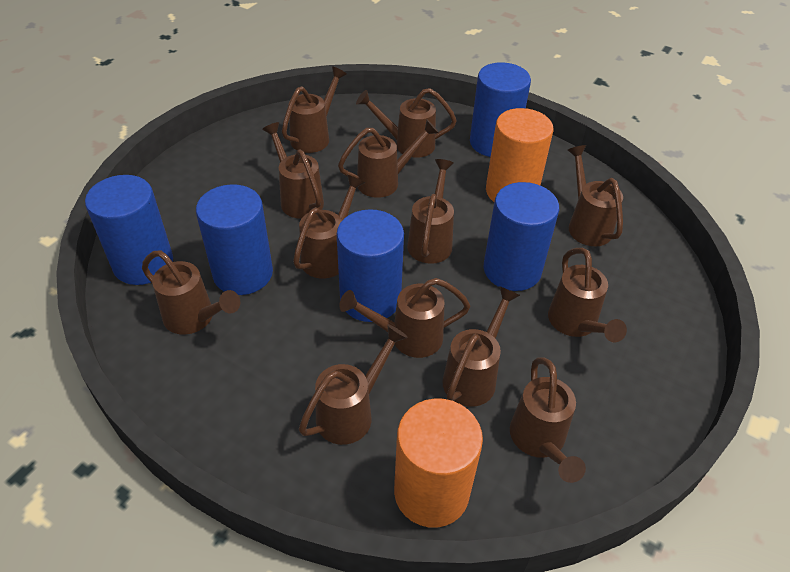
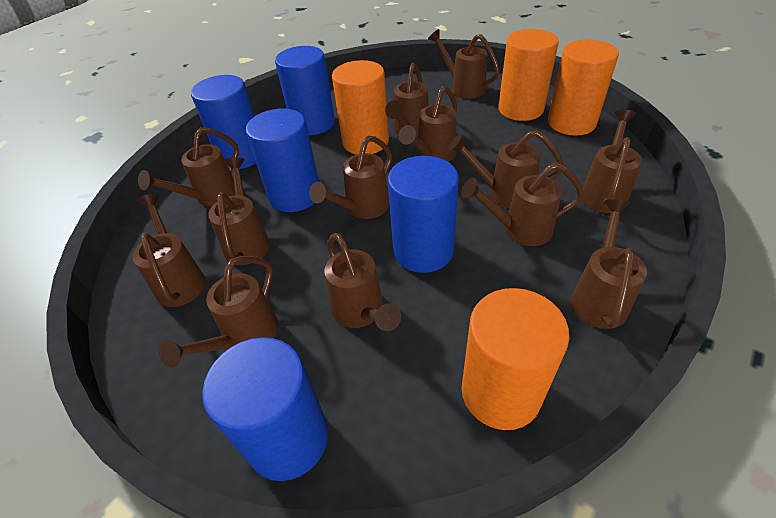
orange cylinder: [394,398,483,528] [486,108,553,202] = 2 -> [332,60,389,155] [462,288,569,430] [498,29,559,121] [548,40,619,136] = 4

